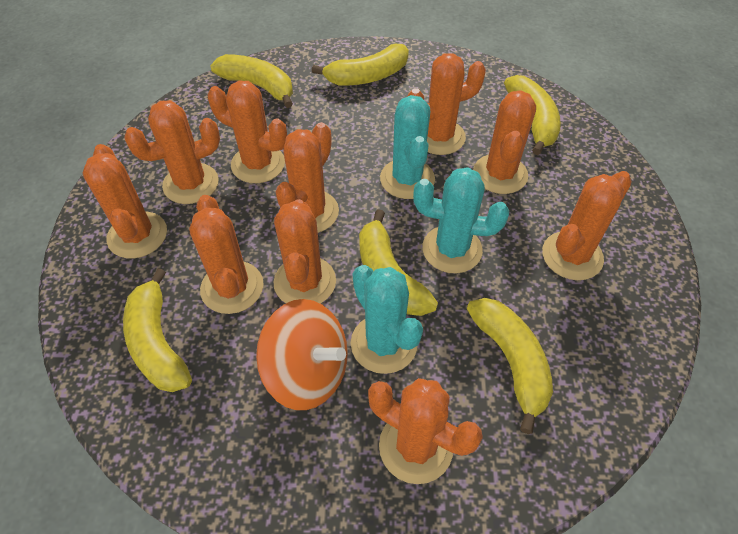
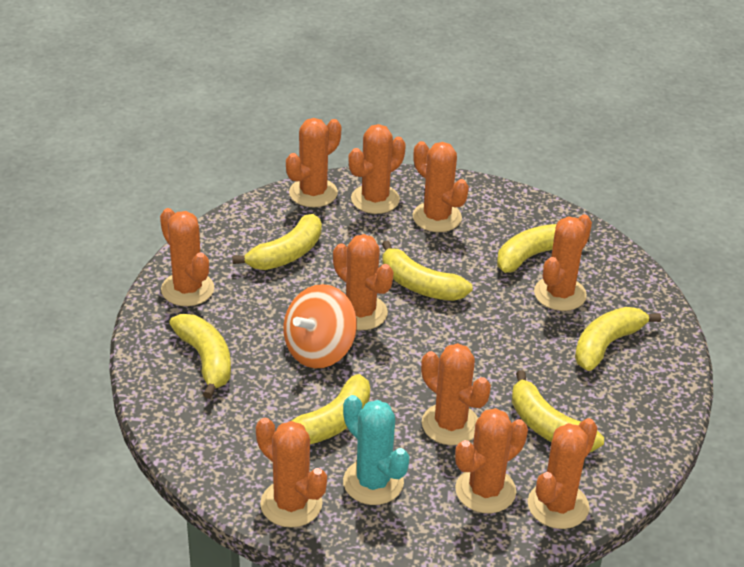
turquoise cactus: [351,265,423,374] [380,95,435,199] [413,167,509,274] = 3 -> [343,395,410,505] = 1
yellow banana: [123,268,192,392] [210,54,293,108] [312,44,409,86] [359,209,438,316] [467,298,553,434] [504,75,561,155] = 6 -> [169,314,231,399] [232,214,322,270] [275,374,370,444] [382,241,473,301] [497,224,590,273] [512,370,604,452] [575,307,661,371] = 7

